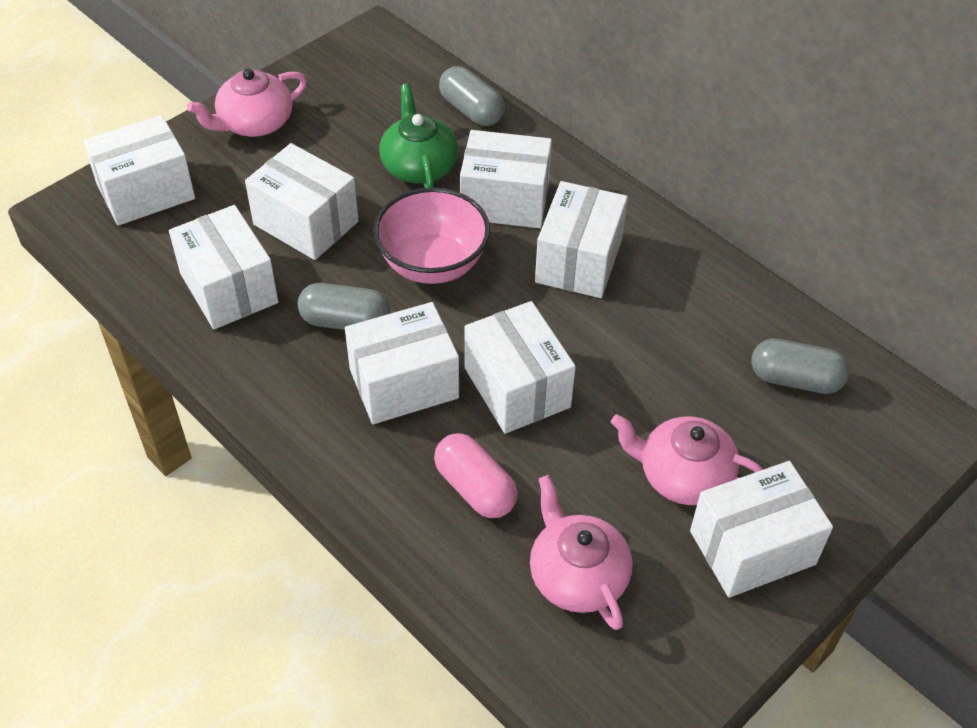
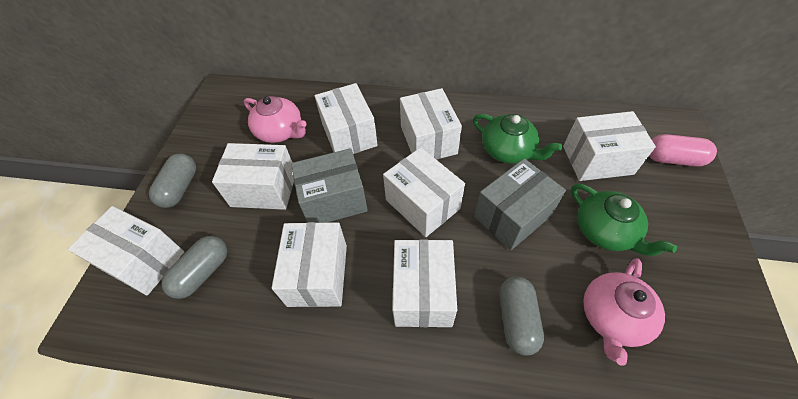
green teapot: [379,84,459,188] = 1 -> [473,114,562,164] [571,184,677,256] = 2
grey box: none = 0 -> [291,148,368,223] [474,158,566,250] = 2
pink bowl: [373,187,490,284] = 1 -> none = 0
pink teapot: [187,68,307,137] [530,475,633,630] [611,414,764,505] = 3 -> [244,96,307,143] [583,258,665,366] = 2

